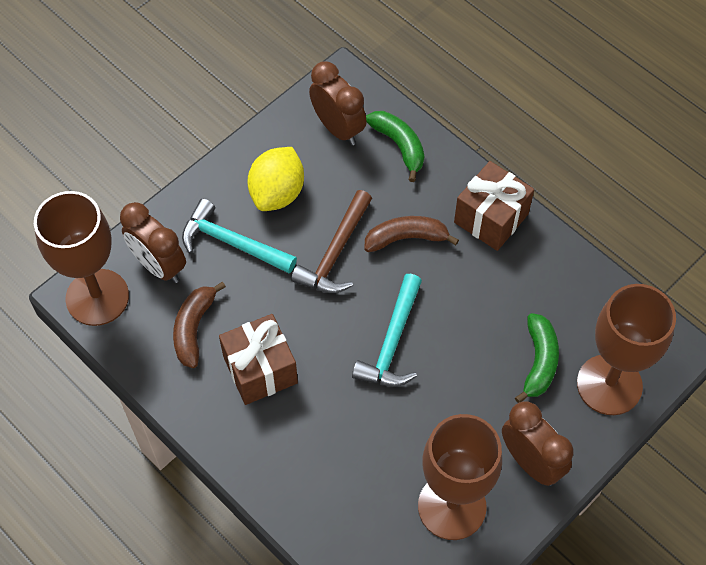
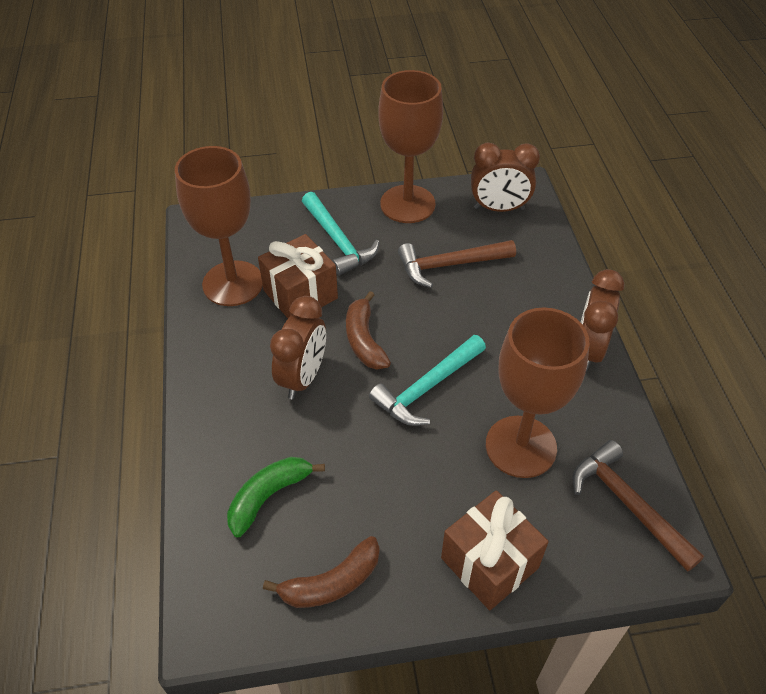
brown hammer: [291,190,372,293] = 1 -> [398,240,516,288] [572,440,704,572] = 2
green banana: [366,111,424,182] [515,313,559,403] = 2 -> [227,457,325,538] = 1
yellow lemon: [248,147,304,211] = 1 -> none = 0

